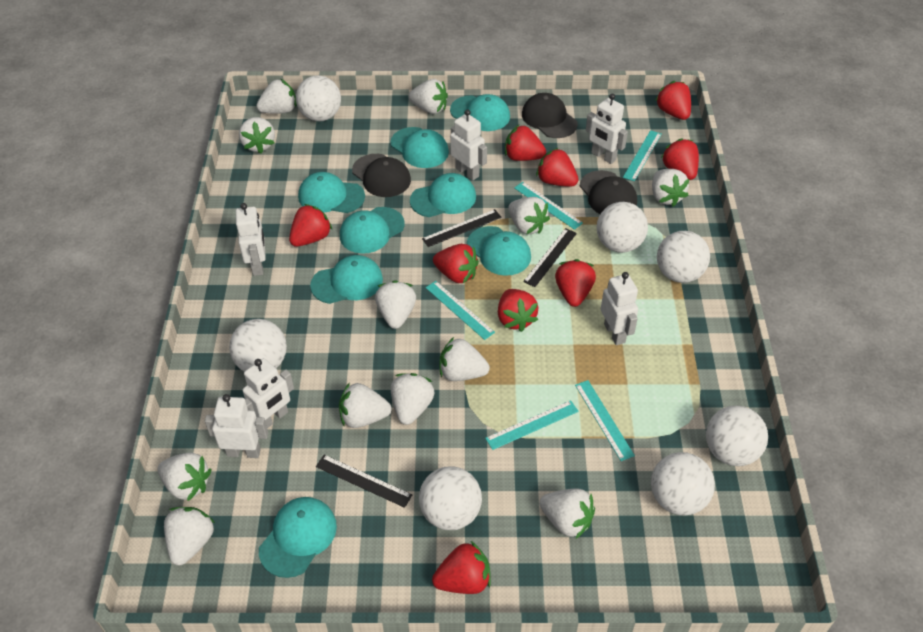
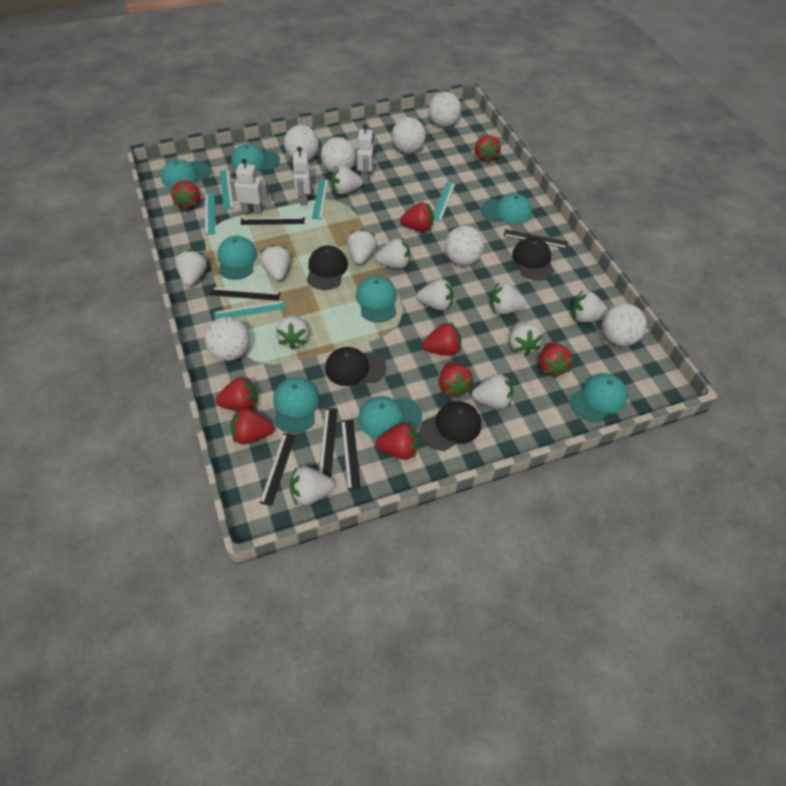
black cap: [352,154,411,197] [522,93,578,138] [580,170,637,214] = 3 -> [307,246,348,290] [325,347,387,386] [420,401,481,451] [512,237,554,281] = 4
black ruler: [316,455,412,508] [422,209,502,247] [523,228,577,287] = 3 -> [210,287,280,301] [241,217,305,225] [260,433,296,506] [319,408,338,477] [341,420,361,490] [504,229,568,249] = 6
white robot: [205,394,268,458] [236,203,266,276] [243,358,294,428] [450,110,487,180] [586,94,628,164] [601,272,638,345] = 6 -> [230,159,268,214] [292,147,311,206] [357,124,374,183] = 3

